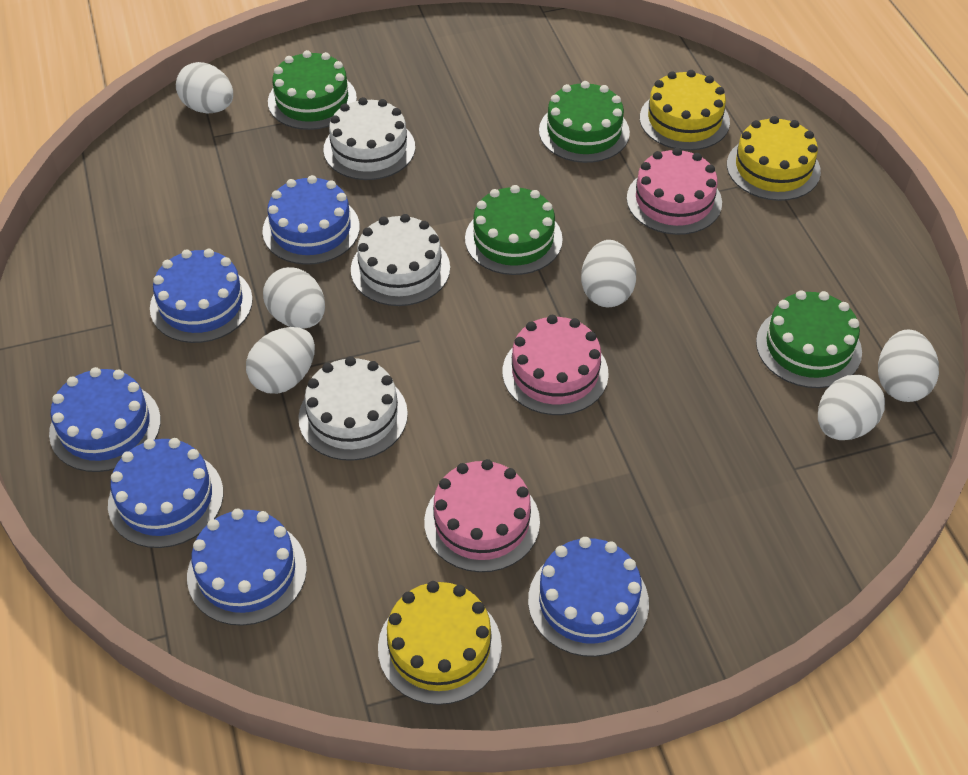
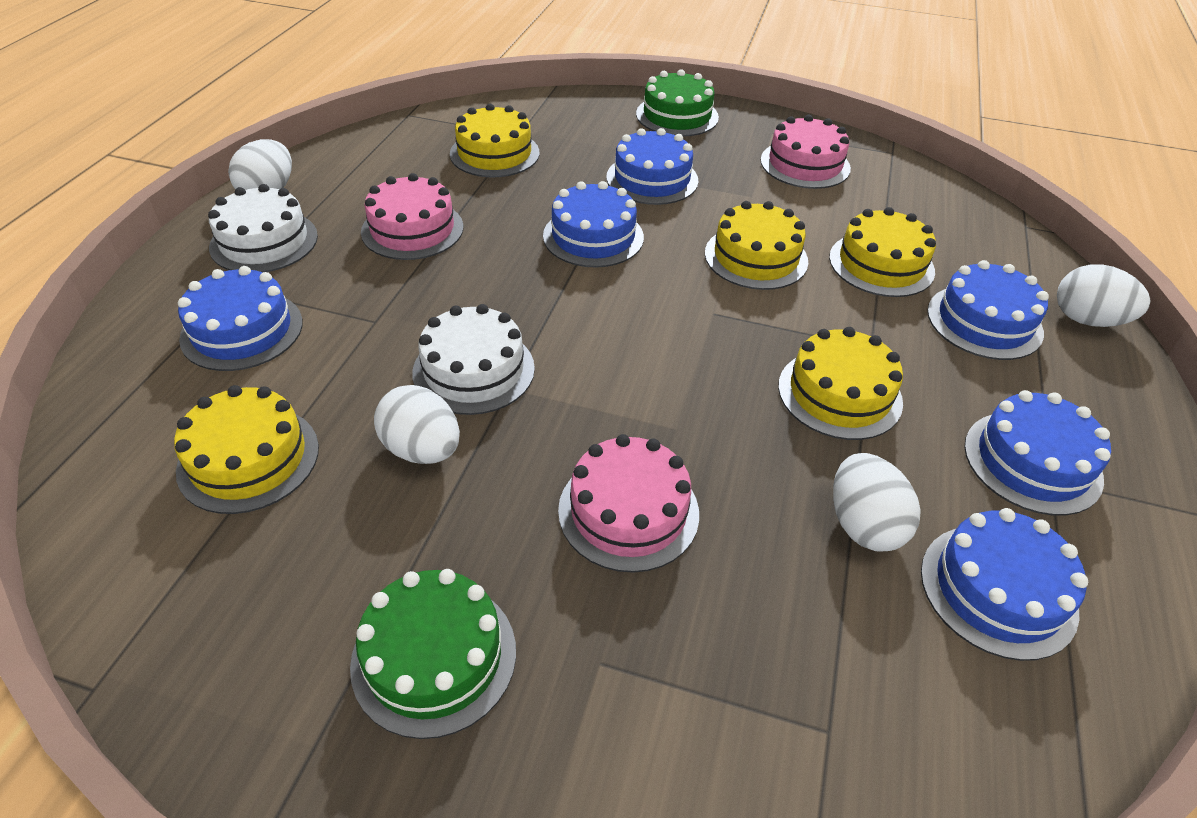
green cake: [268,50,357,130] [465,185,563,275] [539,81,630,163] [756,290,862,388] = 4 -> [350,569,516,739] [636,69,719,137] = 2
white cake: [298,356,408,461] [324,97,415,180] [351,214,450,306] = 3 -> [208,184,318,272] [412,304,535,415] = 2
white egg: [176,62,233,114] [246,327,315,394] [263,267,325,329] [581,240,636,307] [818,375,885,440] [878,330,939,402] = 6 -> [228,139,292,190] [374,385,460,464] [833,453,921,552] [1057,264,1151,327] = 4
yellow cake: [378,581,502,705] [640,70,730,150] [727,116,821,201] = 3 -> [174,385,319,514] [450,104,539,177] [705,201,808,290] [778,327,903,440] [829,207,936,297] = 5

